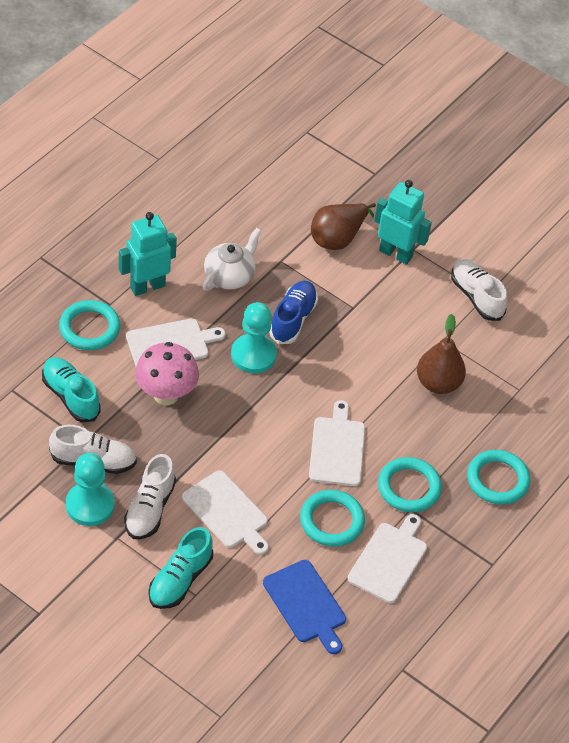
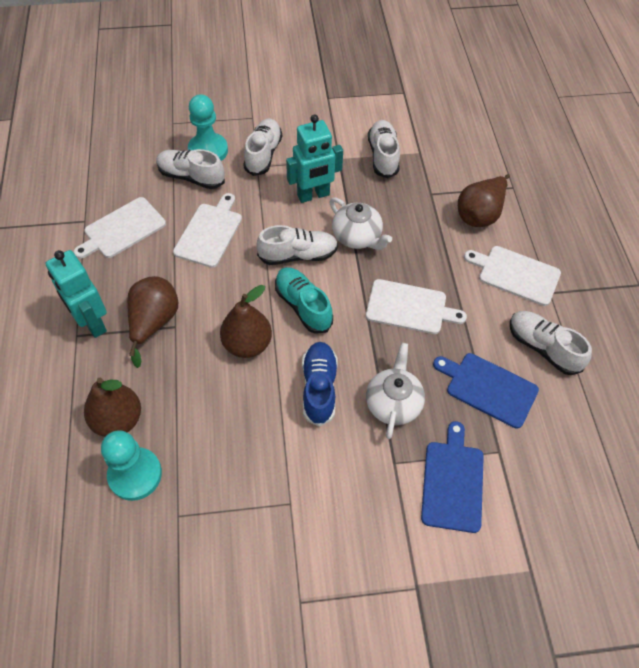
blue cutting board: [263,560,346,654] = 1 -> [421,421,484,533] [433,353,539,429] = 2
brown pear: [311,203,376,250] [417,314,466,394] = 2 -> [84,378,141,437] [127,276,178,368] [220,285,272,358] [458,174,510,227] = 4
pink mushroom: [135,342,199,405] = 1 -> none = 0
turquoise ring: [59,300,121,350] [300,490,365,547] [378,457,442,512] [467,450,530,505] = 4 -> none = 0
turquoise shoe: [42,357,101,422] [149,527,213,609] = 2 -> [275,267,333,334] = 1
white shoe: [49,425,137,474] [124,454,176,539] [451,259,507,321] = 3 -> [156,149,225,189] [243,119,282,176] [256,225,338,265] [368,120,400,178] [510,311,592,375] = 5
white teapot: [202,228,261,291] = 1 -> [329,197,392,250] [366,343,425,439] = 2

